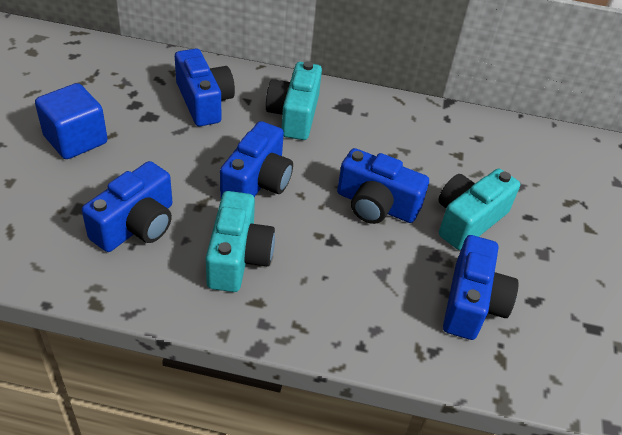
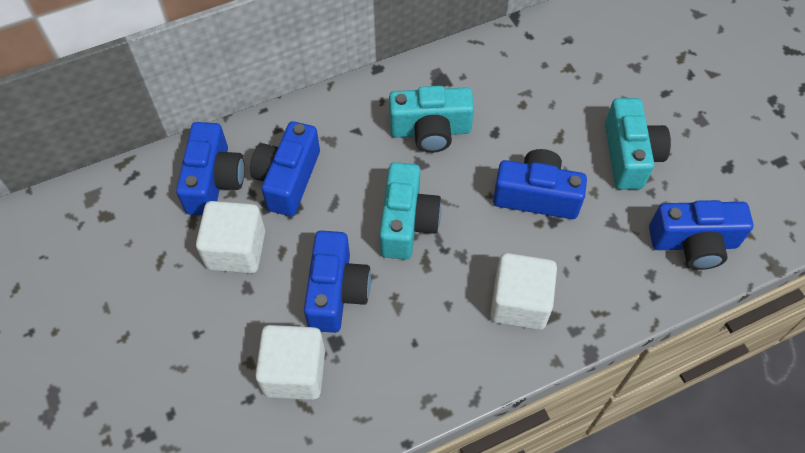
blue cube: [35,83,108,159] = 1 -> none = 0
white cube: none = 0 -> [196,201,265,273] [255,325,325,400] [490,253,557,330] = 3

